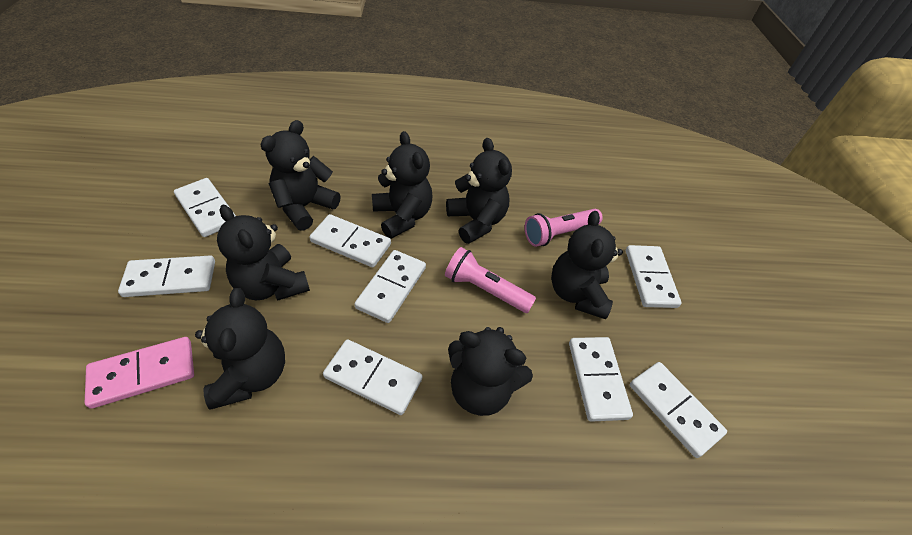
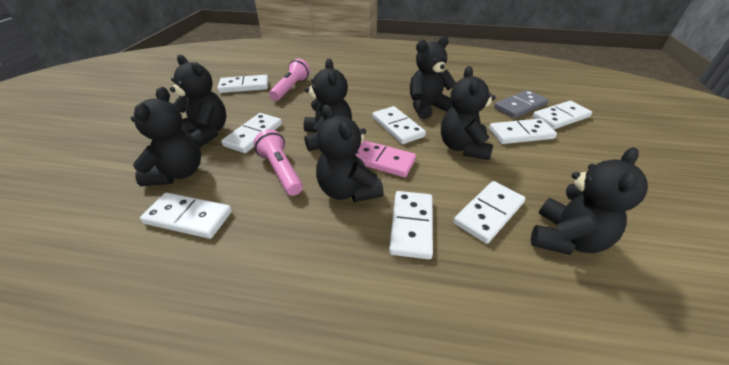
grey domino: none = 0 -> [494,90,548,118] = 1

